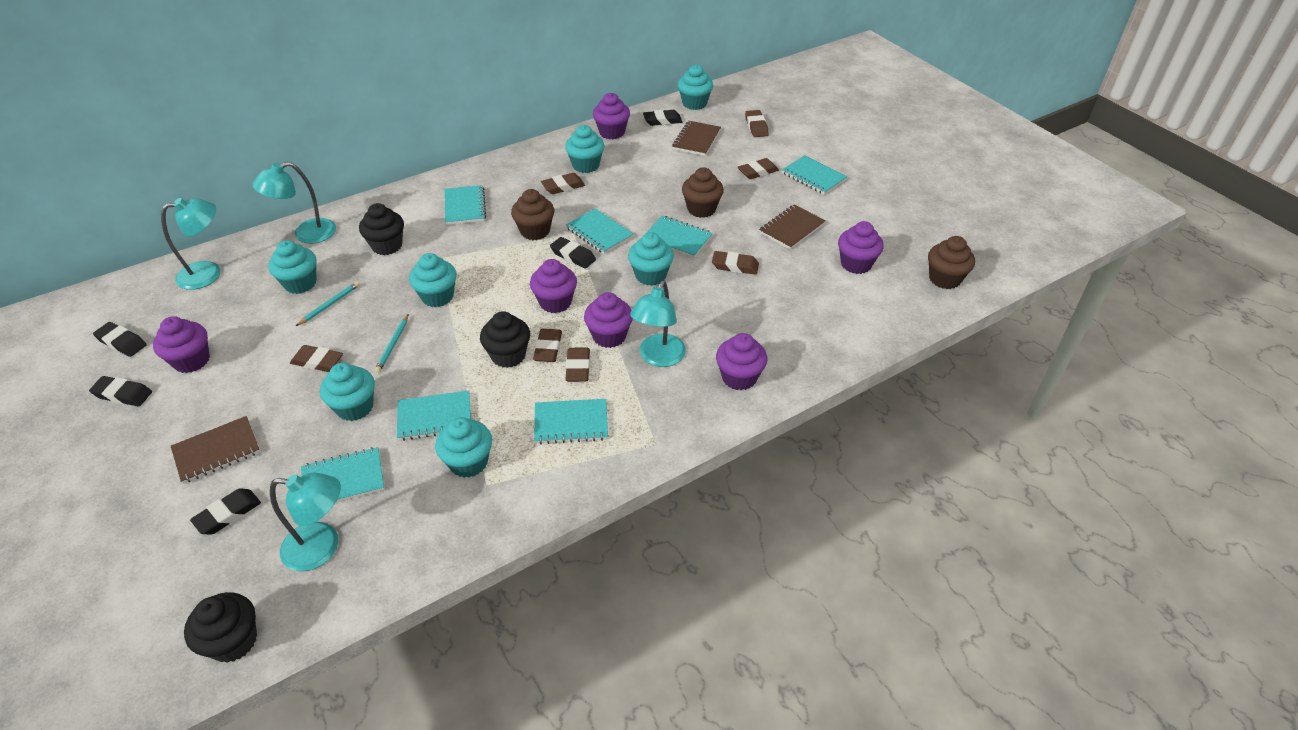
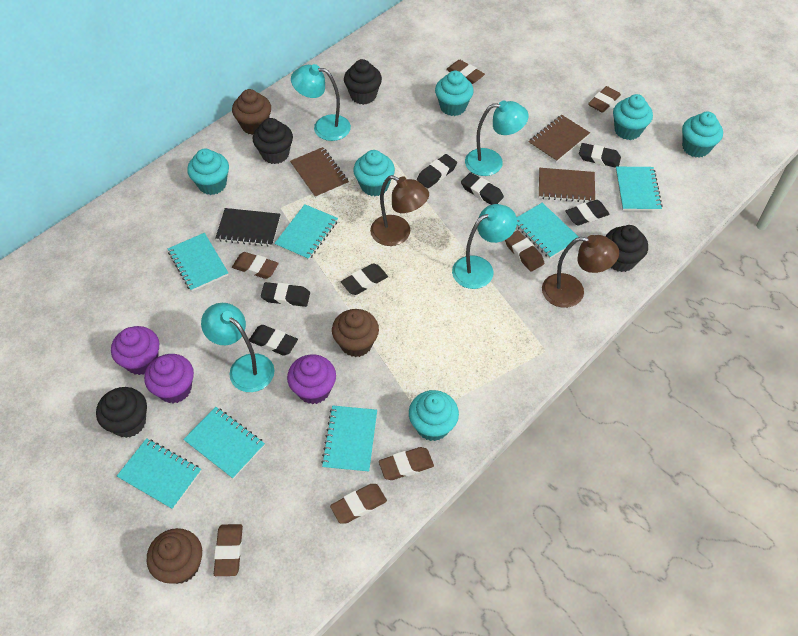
black cupcake: [184,592,257,663] [359,203,404,255] [480,311,530,368] = 3 -> [96,387,147,438] [253,118,293,164] [344,59,382,105] [605,225,648,272] = 4
black eraser: [89,376,152,406] [93,322,147,357] [190,488,261,534] [550,237,596,269] [643,110,682,126] = 5 -> [249,325,298,356] [261,282,310,307] [341,263,388,295] [417,154,457,188] [461,172,504,205] [565,200,609,226] [579,143,621,168] = 7
black notebook: none = 0 -> [215,208,281,247] = 1
brown lamp: none = 0 -> [370,175,429,246] [542,235,619,308] = 2
purple cupcake: [153,316,210,373] [530,259,577,313] [584,292,633,348] [593,93,630,139] [716,333,767,390] [838,221,884,274] = 6 -> [111,326,159,375] [144,354,194,403] [287,354,336,404] = 3
turquoise cupcake: [268,240,317,294] [320,363,375,421] [409,253,457,307] [435,417,492,478] [565,125,605,173] [628,232,674,286] [678,65,713,110] = 7 -> [187,149,229,195] [353,150,395,196] [409,390,459,441] [435,71,474,116] [613,94,653,140] [682,112,723,157] = 6
turquoise pencil: [296,281,360,326] [375,315,408,373] = 2 -> none = 0

